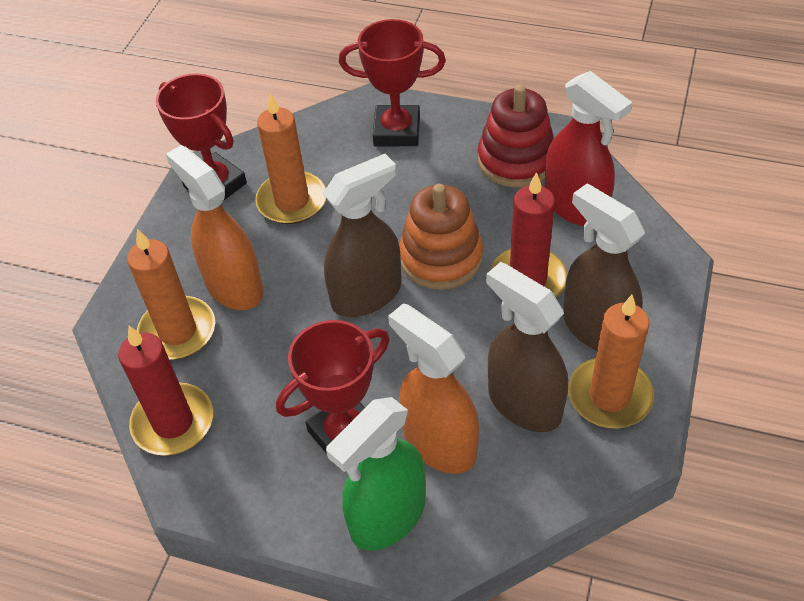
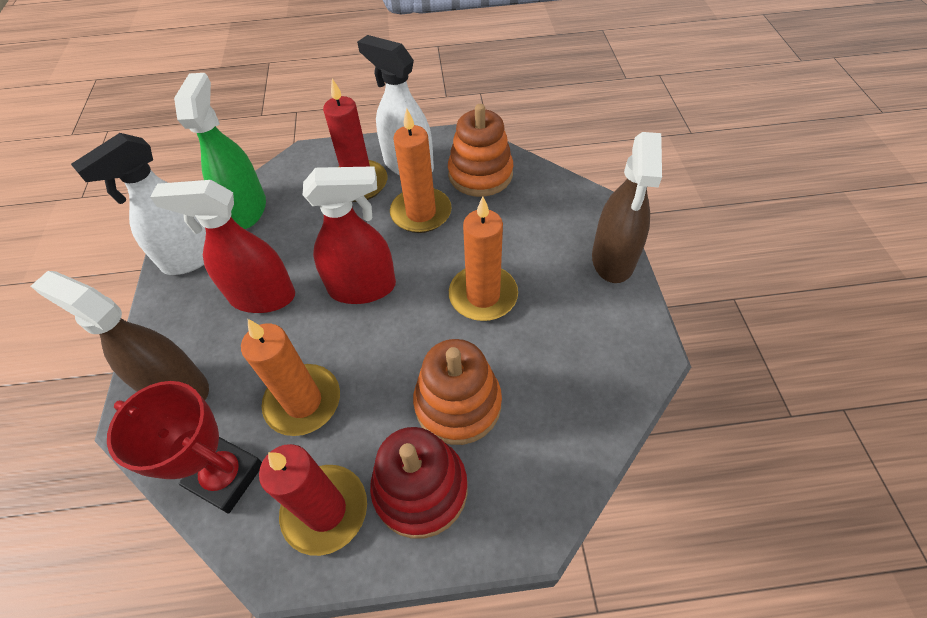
brown spray bottle: [323,154,401,317] [486,262,568,432] [563,184,645,351] = 3 -> [31,271,209,400] [592,132,662,283] = 2
orange spray bottle: [166,145,263,310] [388,303,479,474] = 2 -> none = 0
orange stacking toy: [399,184,483,290] = 1 -> [413,339,502,445] [448,104,513,197] = 2
red spray bottle: [545,71,632,226] = 1 -> [150,180,295,313] [303,166,396,304] = 2
red trophy: [156,73,247,201] [276,320,390,468] [339,19,446,146] = 3 -> [107,381,262,513] = 1
white spray bottle: none = 0 -> [71,133,206,275] [357,35,434,175] = 2

